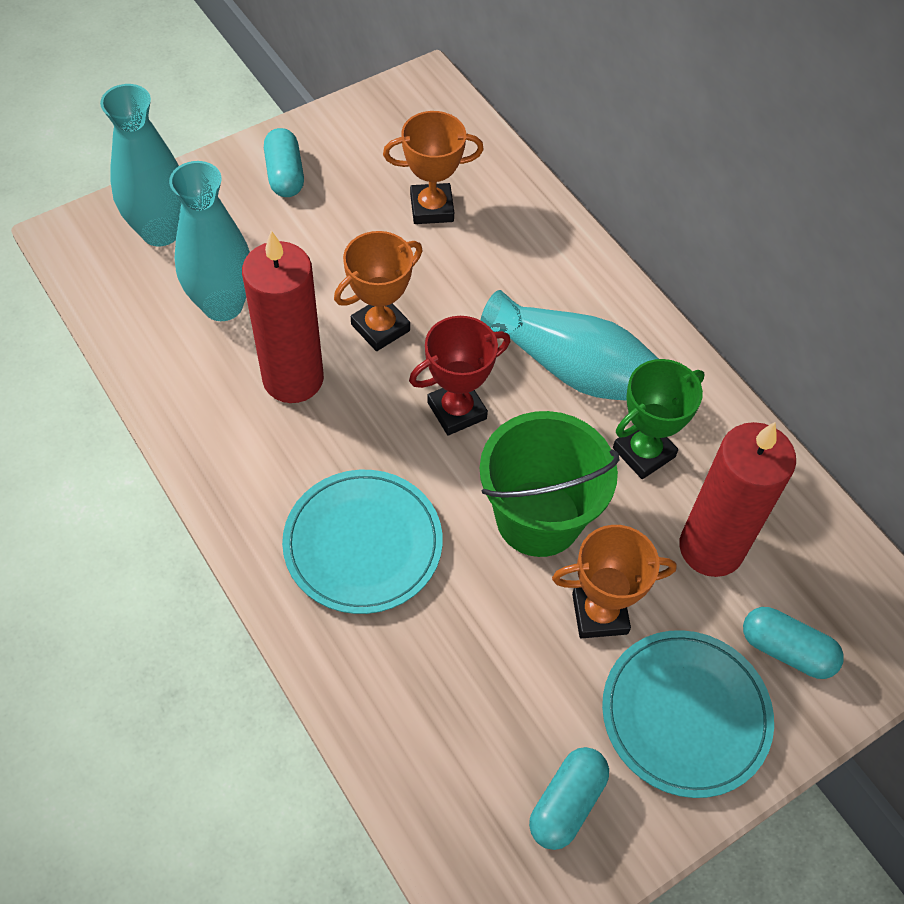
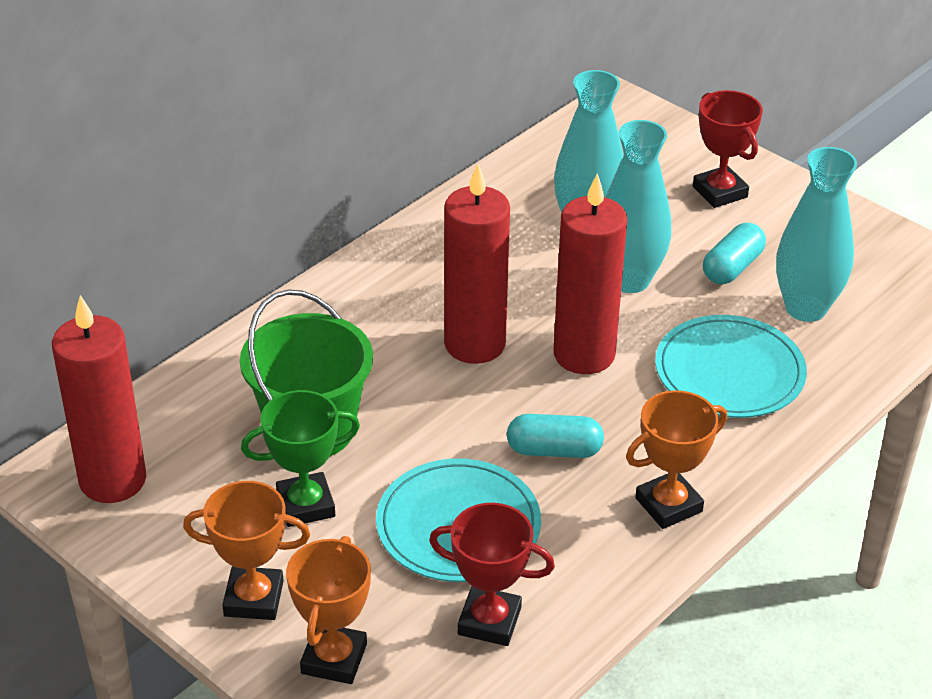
red candle: [242,231,324,403] [679,422,796,577] = 2 -> [52,295,146,503] [444,164,510,364] [553,173,627,374] = 3
red trophy: [409,316,510,435] = 1 -> [429,503,555,646] [693,90,763,208] = 2
turquoise capsule: [264,128,304,197] [529,747,609,850] [743,607,844,679] = 3 -> [507,414,604,458] [703,223,766,284] = 2

